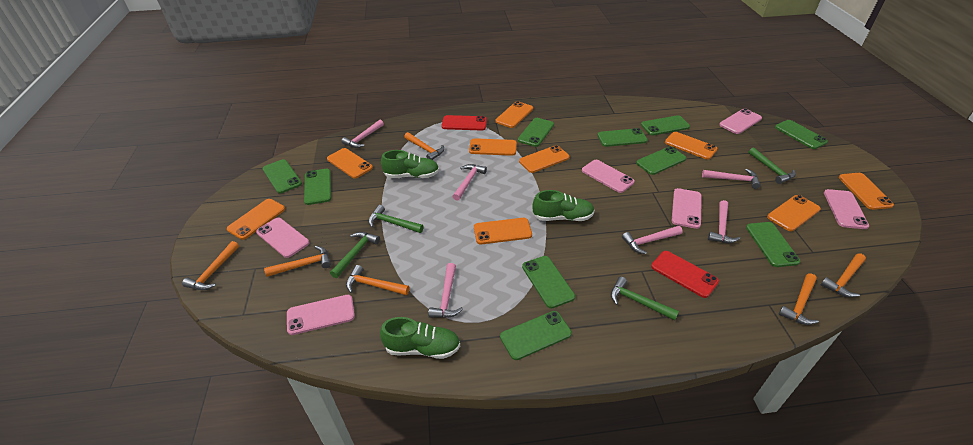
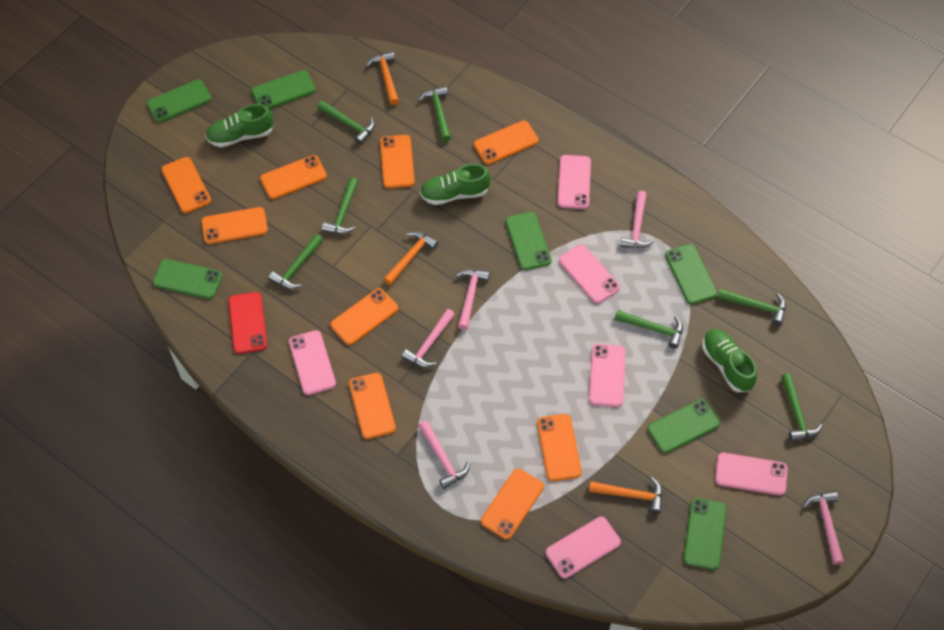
green hammer: [330,232,380,278] [368,205,424,233] [611,277,679,320] [748,147,796,184] = 4 -> [269,234,323,289] [317,101,375,145] [322,177,358,234] [418,86,451,142] [615,310,683,349] [717,288,786,325] [781,373,822,442] = 7
green phone: [262,159,302,193] [304,169,331,205] [500,311,572,360] [518,118,554,147] [522,256,575,309] [598,128,648,147] [636,146,686,175] [641,115,690,136] [746,222,800,267] [775,120,828,149] = 10 -> [147,80,211,123] [153,259,222,299] [251,70,316,109] [505,212,552,270] [647,399,720,453] [665,244,717,305] [683,498,727,570] = 7
orange hammer: [182,241,239,290] [264,246,331,277] [346,265,410,295] [404,132,444,160] [779,274,819,325] [820,254,866,297] = 6 -> [366,51,399,105] [384,231,439,285] [589,477,662,514] = 3
pink hammer: [341,120,384,148] [428,263,463,318] [452,164,487,201] [622,226,683,254] [702,169,761,189] [708,200,740,243] = 6 -> [402,309,455,368] [419,421,470,489] [455,269,490,330] [620,191,654,248] [803,491,844,565] = 5
red phone: [441,115,487,131] [651,251,719,298] = 2 -> [228,292,267,354] = 1

